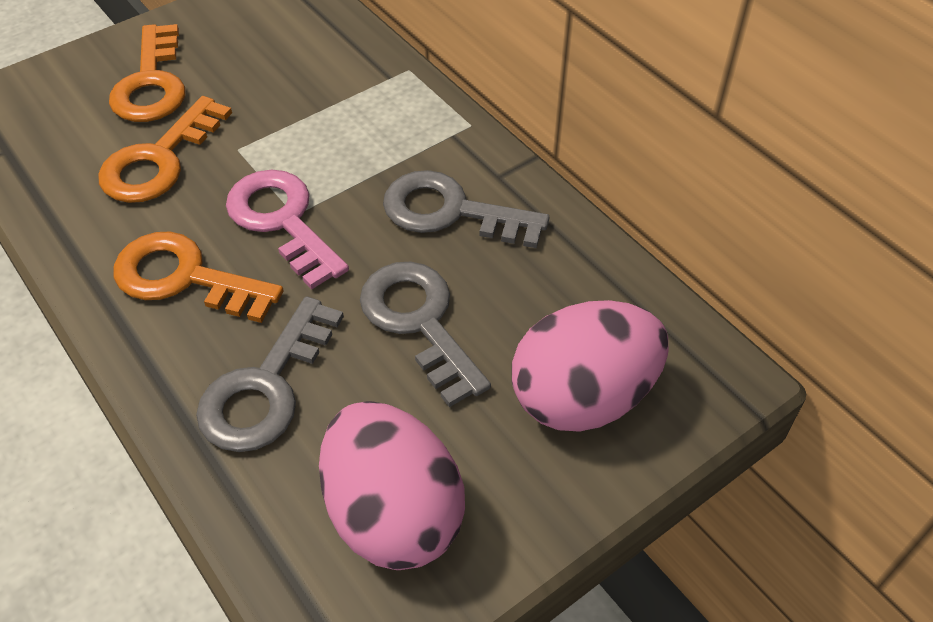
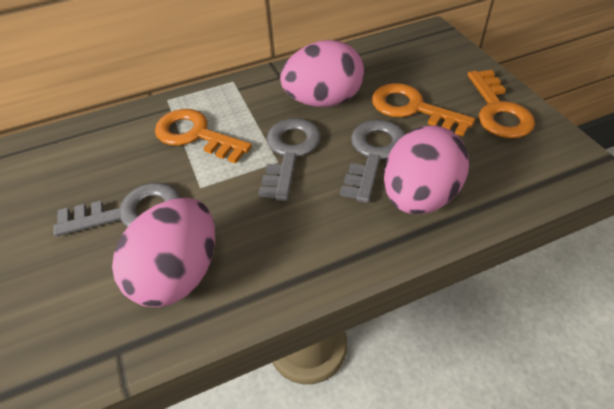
pink egg: [319,401,465,570] [512,300,668,432] = 2 -> [112,197,215,307] [280,40,364,107] [384,125,469,215] = 3
pink key: [226,170,349,289] = 1 -> none = 0

